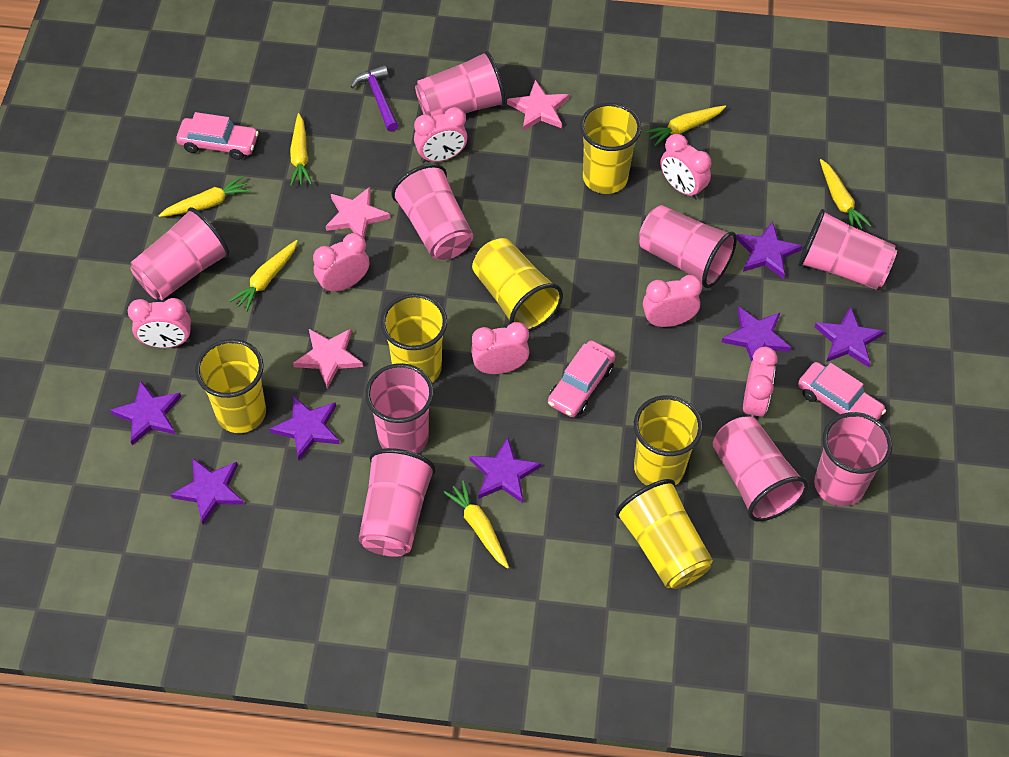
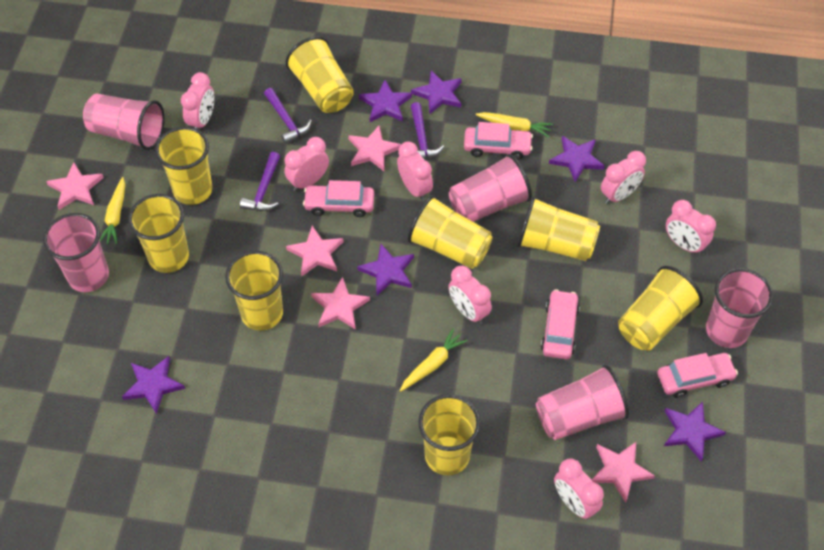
pink car: [176,112,259,160] [548,340,616,417] [798,362,886,420] = 3 -> [303,180,374,217] [464,122,533,160] [541,289,580,359] [657,353,738,398] = 4
pink cup: [130,207,230,300] [359,448,436,557] [365,363,434,454] [391,164,473,260] [415,50,506,117] [639,205,737,288] [713,417,808,522] [798,209,897,289] [814,412,892,506] = 9 -> [43,213,109,292] [83,94,165,150] [449,154,532,222] [536,365,629,440] [706,268,773,348] = 5
pink star: [293,329,363,389] [326,187,390,238] [507,80,569,131] = 3 -> [46,162,104,210] [286,226,344,277] [311,277,370,330] [348,126,401,171] [591,442,655,503] = 5
purple hammer: [351,65,399,132] = 1 -> [240,152,280,211] [264,88,312,144] [411,102,444,159] = 3
purple star: [110,380,181,446] [171,458,244,525] [270,396,340,460] [469,438,541,503] [722,307,791,362] [736,221,802,279] [815,307,884,367] = 7 -> [122,356,185,414] [357,244,414,295] [359,80,412,122] [411,71,462,114] [549,136,605,182] [664,402,726,462] = 6
yellow carrot: [158,176,251,217] [230,240,298,312] [290,113,312,186] [443,480,509,569] [644,105,726,146] [820,159,872,229] = 6 -> [100,177,125,244] [400,329,468,391] [476,112,553,137] = 3
yellow cup: [195,339,266,433] [381,294,447,383] [472,238,563,332] [580,103,641,194] [615,479,713,589] [634,395,703,486] = 6 -> [128,194,189,273] [155,127,213,205] [225,251,283,331] [285,36,354,113] [408,195,493,269] [418,394,480,476] [517,196,600,261] [618,266,703,351] = 8

